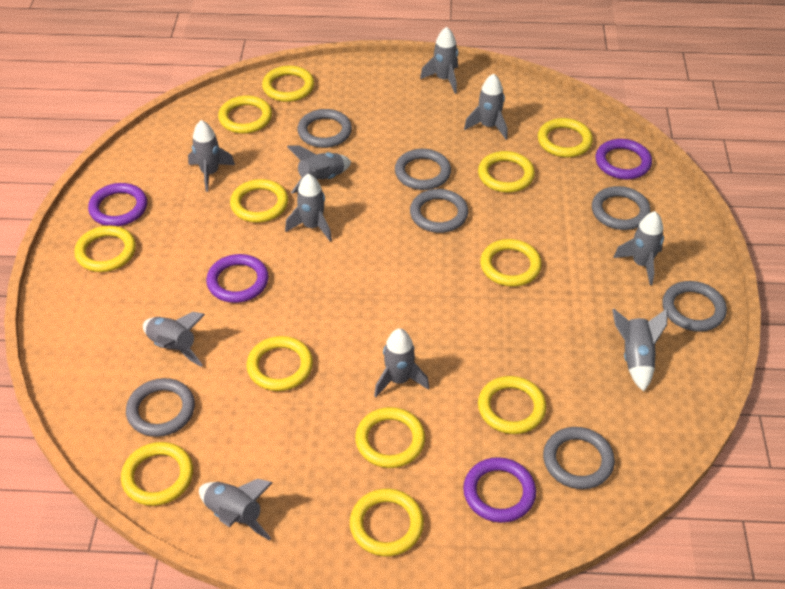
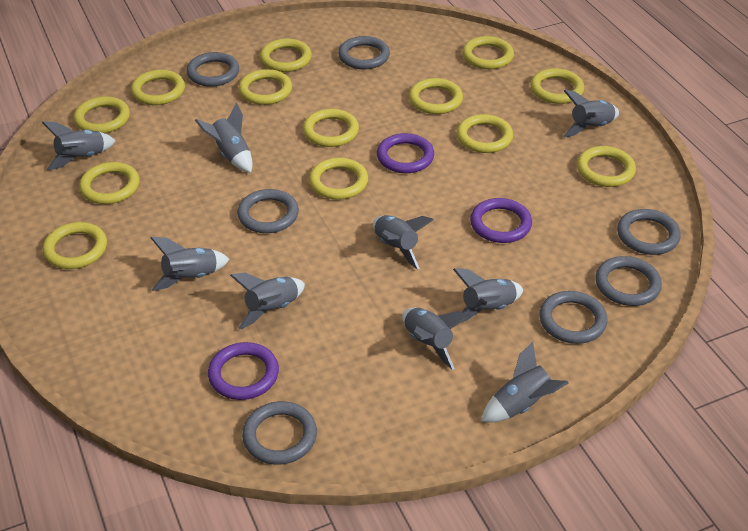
grey rocket: [143,312,205,367] [188,120,235,192] [199,479,273,540] [285,173,332,242] [287,146,351,194] [374,328,429,397] [420,27,458,94] [464,73,508,140] [612,309,668,392] [613,211,664,285] = 10 -> [42,121,115,170] [150,237,229,291] [195,103,253,173] [230,273,305,330] [373,215,433,270] [402,308,471,370] [453,268,523,322] [481,342,569,422] [563,90,619,138] = 9
purple ring: [88,183,147,226] [206,254,269,303] [463,457,536,523] [595,139,652,179] = 4 -> [208,342,279,400] [377,133,434,173] [470,198,532,243] = 3
yellow ring: [74,225,136,272] [121,442,193,506] [218,95,272,134] [230,179,288,223] [247,336,313,391] [262,66,314,102] [350,489,424,556] [355,407,425,468] [478,151,535,193] [478,376,546,434] [480,239,542,287] [538,118,593,157] = 12 -> [43,222,107,269] [74,96,130,133] [79,162,140,204] [131,70,185,105] [238,69,292,105] [260,38,312,72] [303,109,359,147] [309,158,368,200] [409,78,463,114] [457,114,513,153] [462,36,514,69] [530,68,584,104] [577,146,636,187] = 13

